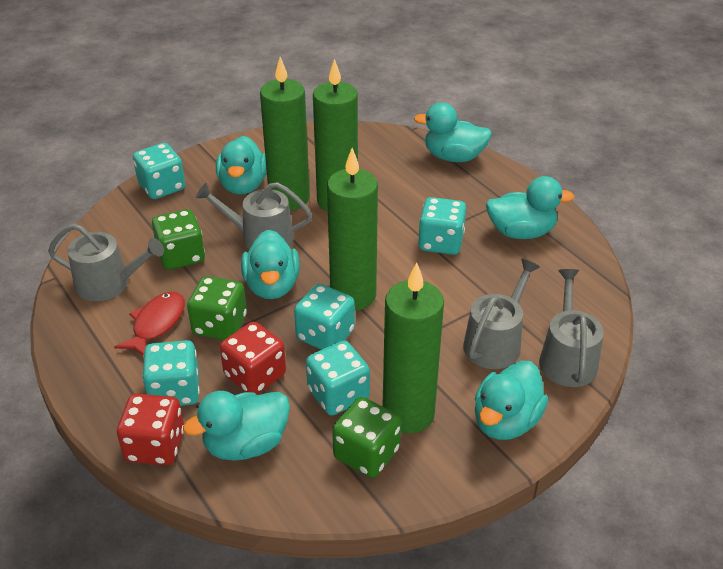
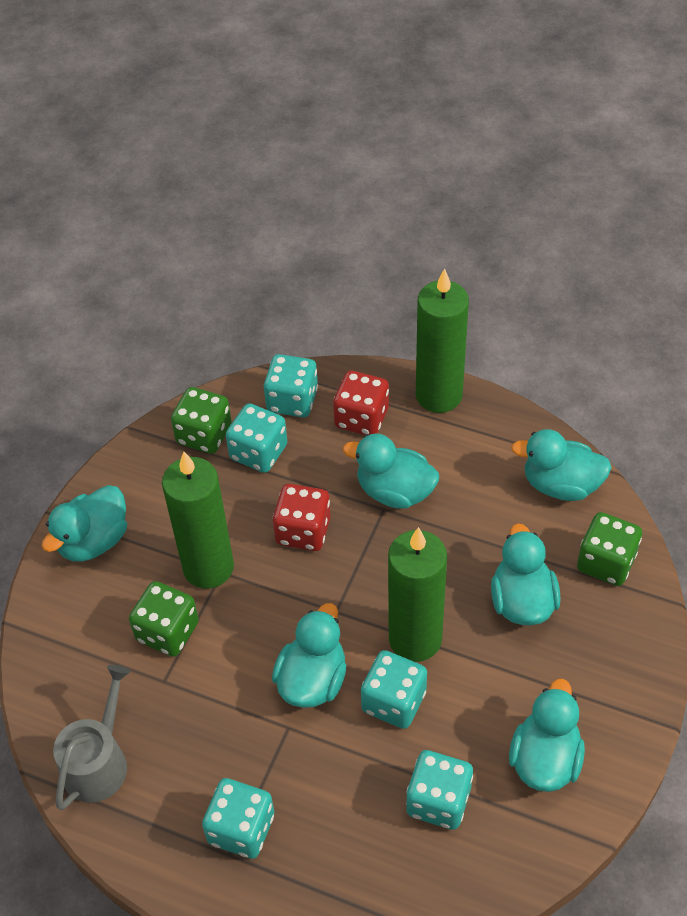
green candle: [260,57,310,210] [313,59,358,212] [327,148,378,311] [383,263,444,434] = 4 -> [162,452,234,589] [388,527,447,662] [416,269,469,413] = 3
grey watering can: [48,224,164,301] [196,182,312,250] [463,259,540,369] [539,269,604,387] = 4 -> [53,665,131,810] = 1
red fish: [114,292,185,356] = 1 -> none = 0

